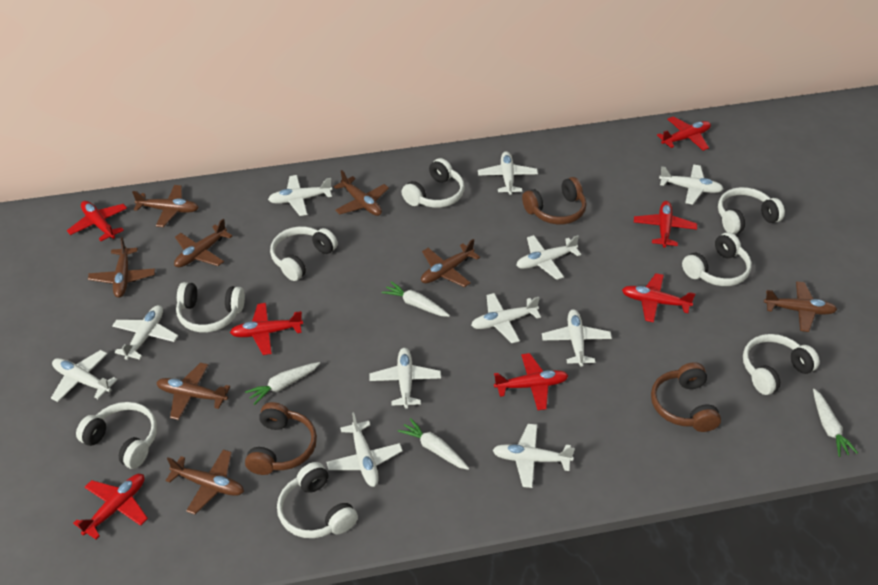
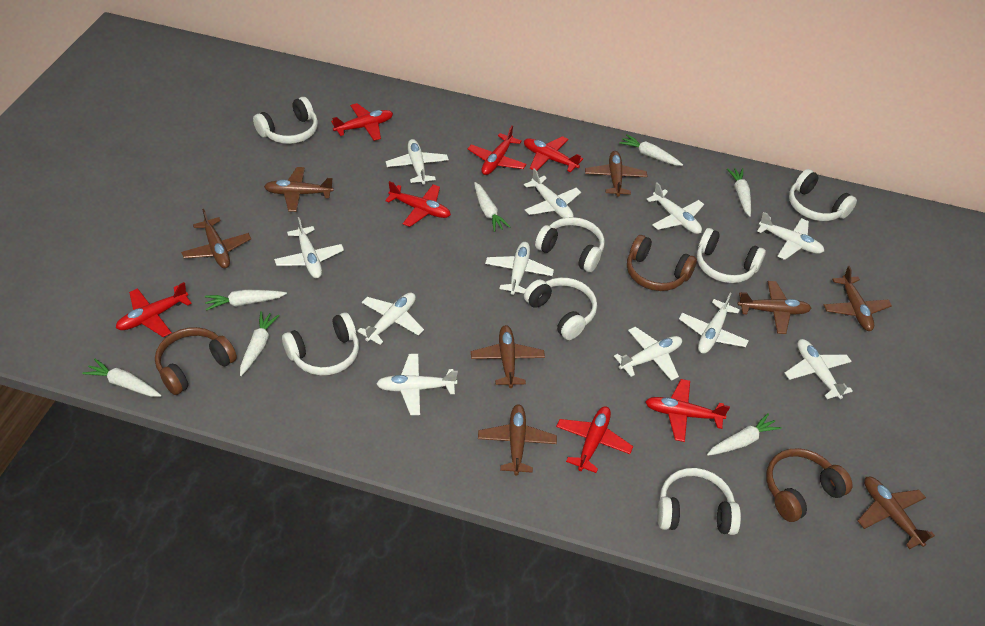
white carrot: [245,362,320,405] [382,281,450,317] [398,418,469,470] [813,389,858,457] = 4 -> [82,359,162,397] [205,289,287,311] [240,311,280,376] [474,182,510,232] [619,134,683,166] [707,413,782,456] [727,168,751,217] = 7
white headphones: [76,402,157,469] [176,282,245,333] [270,227,338,281] [277,462,358,538] [401,158,464,208] [682,232,752,286] [718,187,785,234] [743,334,820,395] = 8 -> [253,97,318,144] [282,312,359,376] [524,278,597,340] [535,217,605,272] [657,468,741,535] [697,228,766,283] [789,169,857,221] = 7

